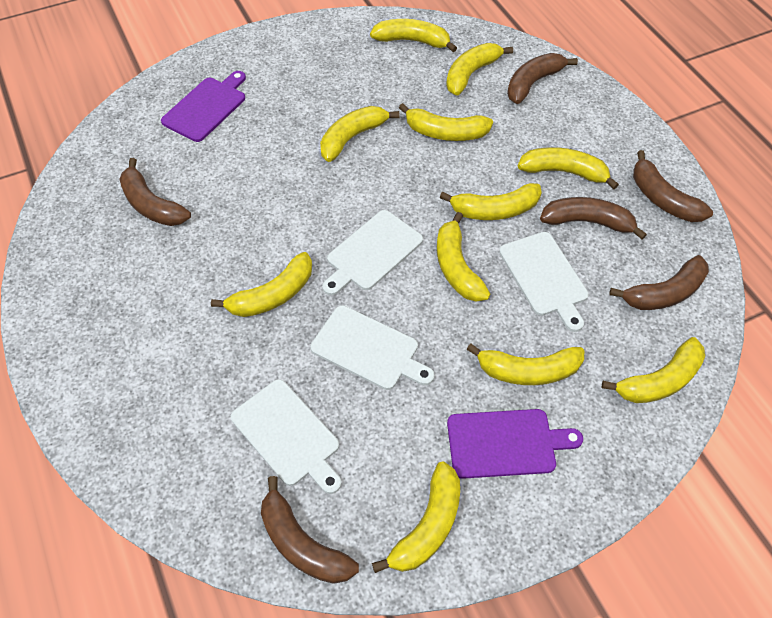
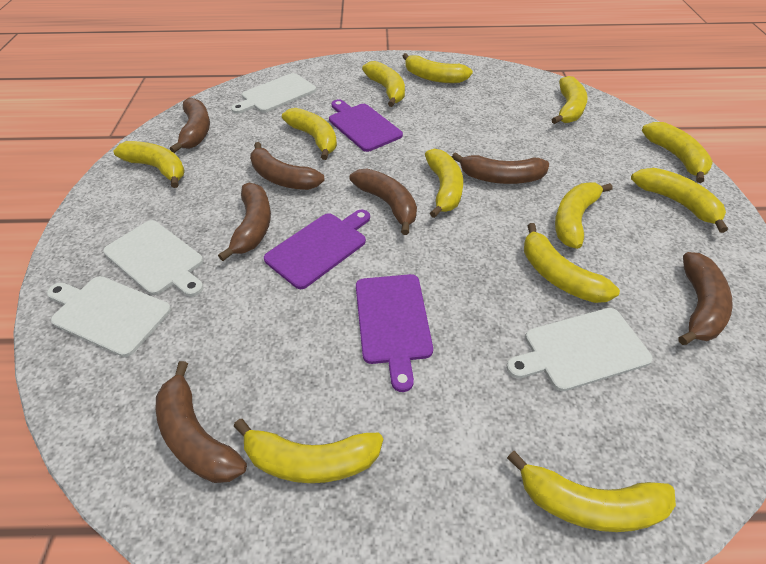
brown banana: [119,158,191,226] [261,476,359,584] [507,53,578,104] [540,197,647,240] [609,255,709,310] [633,150,713,222] = 6 -> [156,361,247,483] [170,98,210,153] [218,183,271,261] [250,142,325,190] [349,168,417,235] [452,152,549,184] [678,252,733,345] = 7
purple cutting board: [161,71,246,142] [447,409,583,479] = 2 -> [264,209,370,289] [329,100,403,152] [356,274,433,392] = 3
yellow banana: [211,252,312,317] [320,106,400,162] [370,19,457,52] [372,462,460,573] [399,103,493,141] [437,212,491,302] [440,183,542,220] [446,43,513,96] [466,344,584,385] [518,147,619,189] [602,337,705,403] = 11 -> [114,141,185,188] [233,419,383,483] [282,108,337,160] [362,61,405,107] [402,53,473,83] [425,149,463,218] [507,451,676,532] [524,223,620,303] [552,76,588,124] [555,183,613,249] [631,168,728,233] [642,122,713,183] = 12

